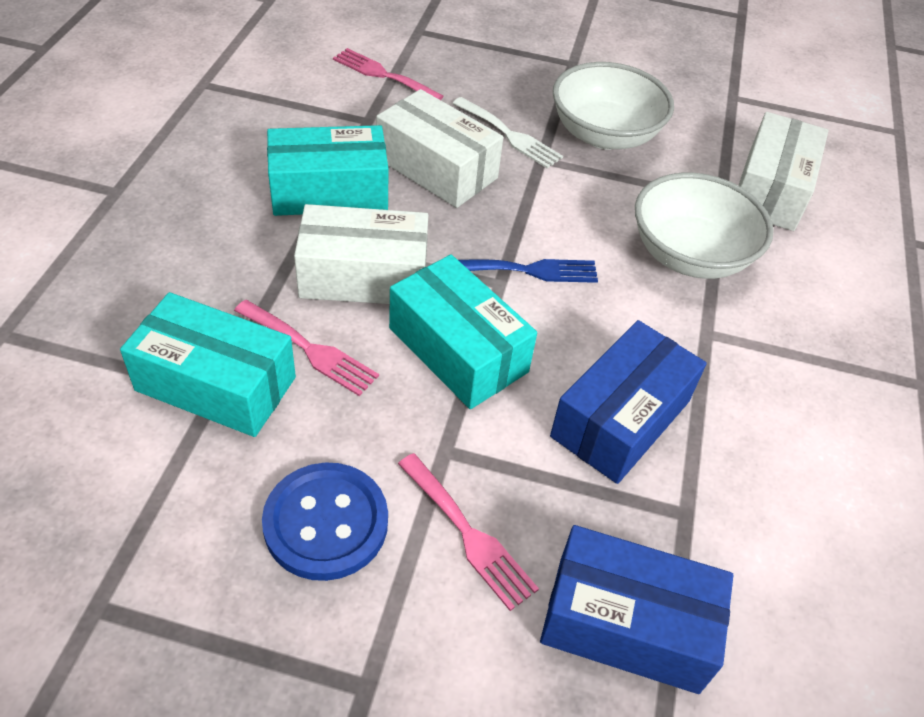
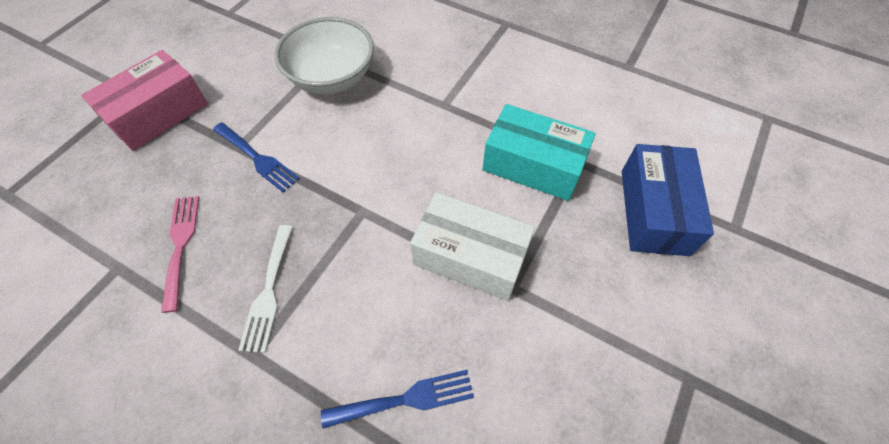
blue box: [540,525,733,694] [550,320,707,484] = 2 -> [622,144,714,256] = 1
blue button: [262,463,388,581] = 1 -> none = 0
blue fork: [458,259,598,283] = 1 -> [213,122,300,193] [321,370,474,428] = 2
pink box: none = 0 -> [81,50,208,151] = 1
pink fork: [234,300,379,396] [333,48,444,100] [398,453,539,611] = 3 -> [161,196,199,313] = 1
turquoise box: [120,292,296,437] [267,125,389,216] [389,255,537,409] = 3 -> [482,104,596,201] = 1
white bowl: [553,62,674,150] [635,173,774,279] = 2 -> [275,17,374,94] = 1
white box: [294,204,428,304] [376,89,503,208] [738,112,829,231] = 3 -> [410,192,535,301] = 1

